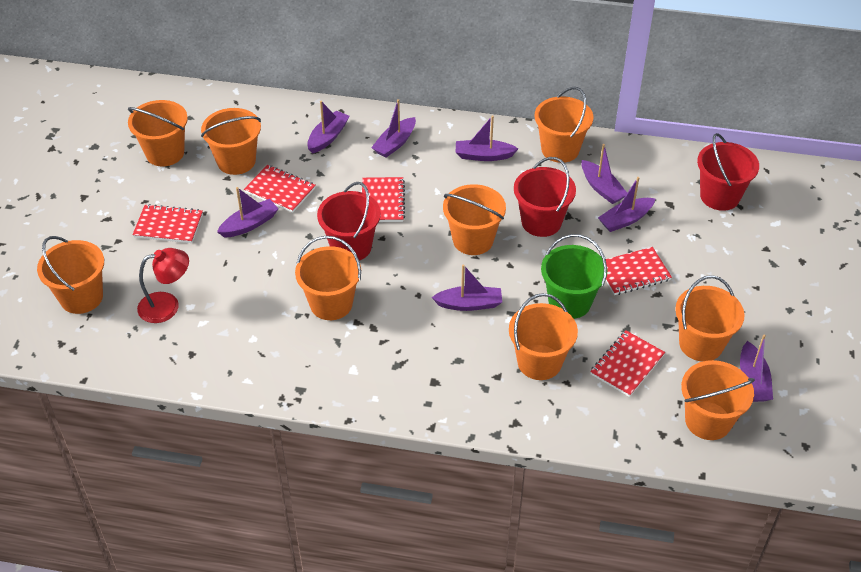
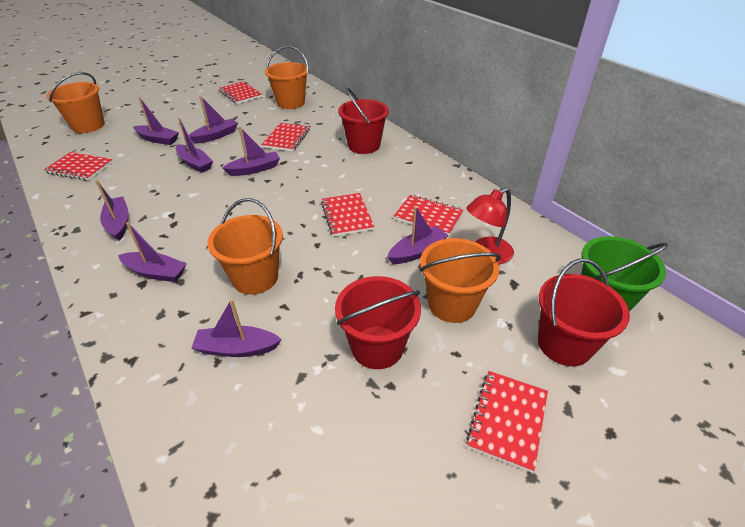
orange bucket: [37,236,104,314] [128,100,188,166] [201,108,261,175] [295,236,361,320] [443,184,506,255] [509,293,578,380] [534,87,593,163] [675,275,745,362] [681,360,755,440] = 9 -> [47,72,105,133] [207,198,283,295] [265,46,309,109] [420,238,501,323] = 4
red notebook: [133,204,203,243] [244,165,316,213] [362,177,405,222] [590,330,665,397] [606,247,672,295] = 5 -> [44,152,113,181] [218,81,262,104] [262,123,310,151] [321,193,374,237] [394,195,463,235] [466,371,548,472] = 6

